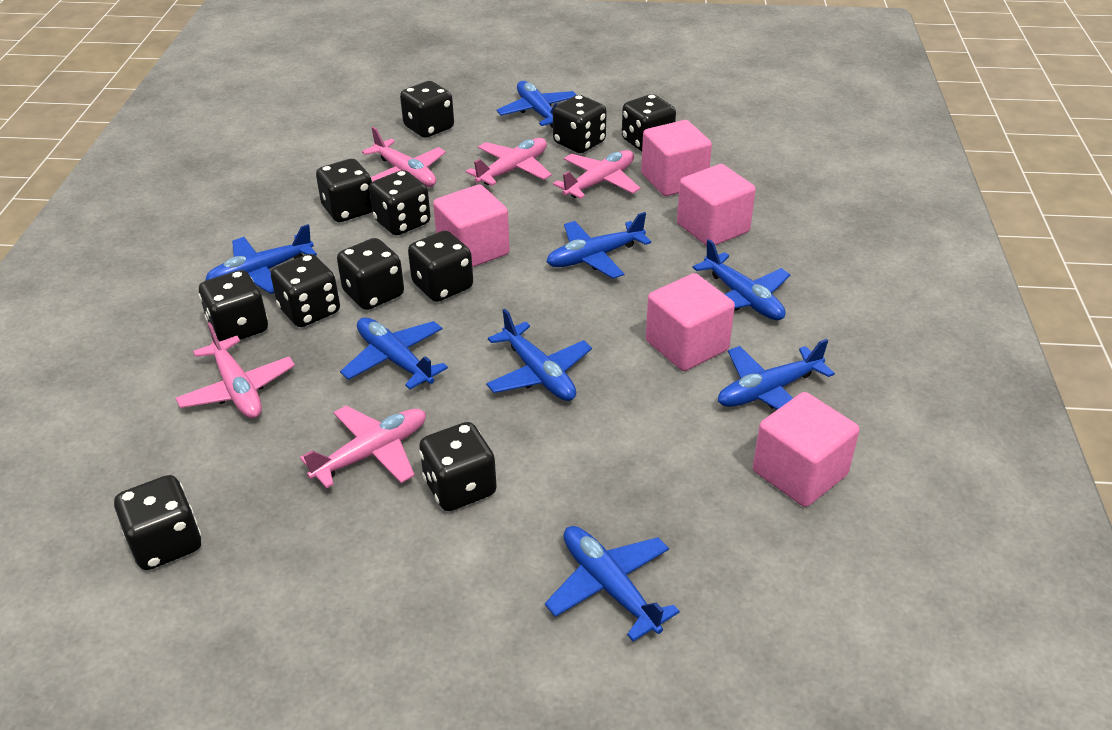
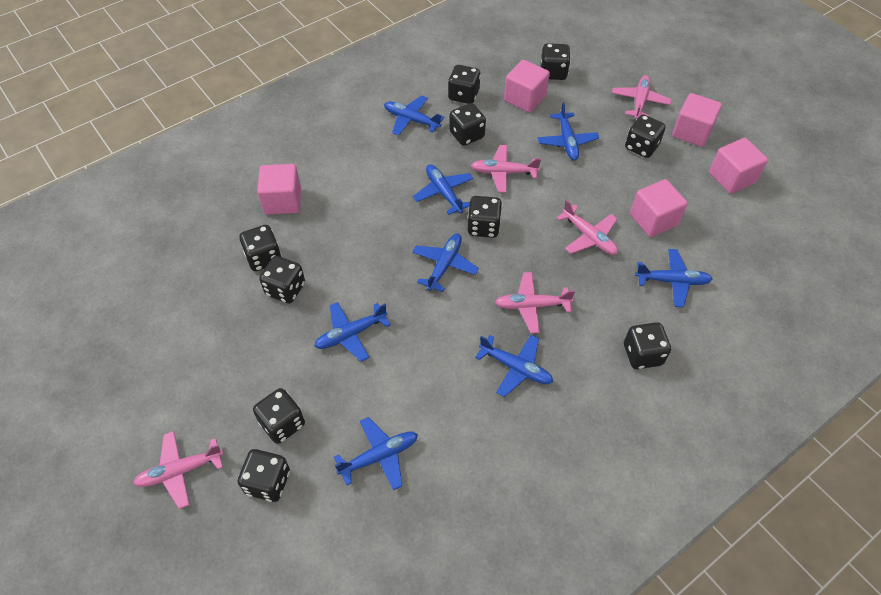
black dice: [114,475,202,570] [198,270,268,342] [271,254,340,327] [316,159,372,222] [337,238,404,310] [369,170,430,235] [400,81,454,138] [408,231,473,302] [419,422,497,511] [553,95,607,153] [622,94,676,151] = 11 -> [238,449,290,502] [239,225,282,271] [253,388,305,444] [259,256,305,304] [448,65,481,104] [449,103,486,146] [468,196,502,238] [541,43,571,80] [624,322,671,369] [625,115,666,158] = 10

